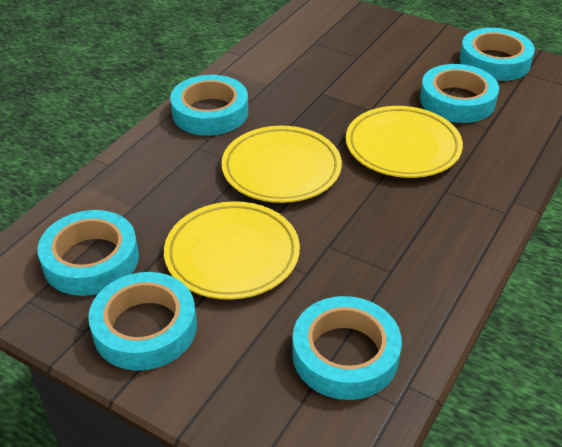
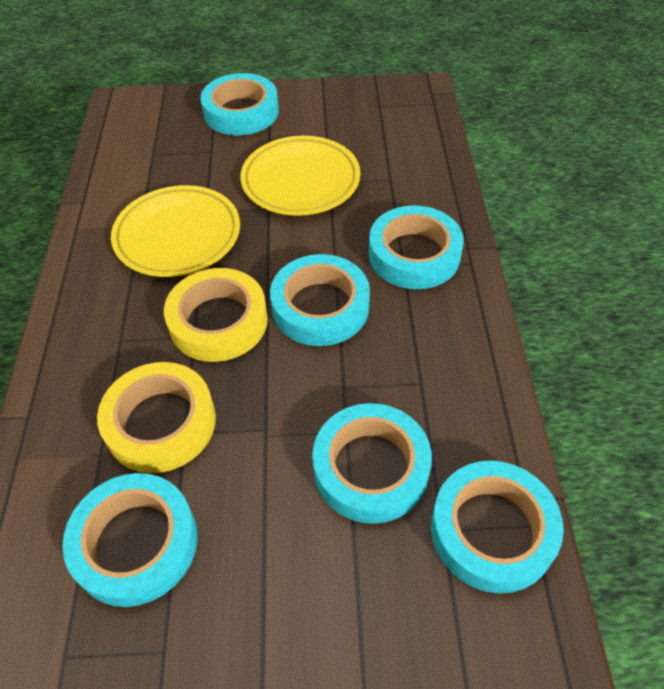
yellow plate: [164,201,300,300] [221,126,342,203] [346,106,463,178] = 3 -> [111,185,240,277] [240,136,361,216] = 2
yellow tape: none = 0 -> [97,362,216,473] [164,268,268,362] = 2

